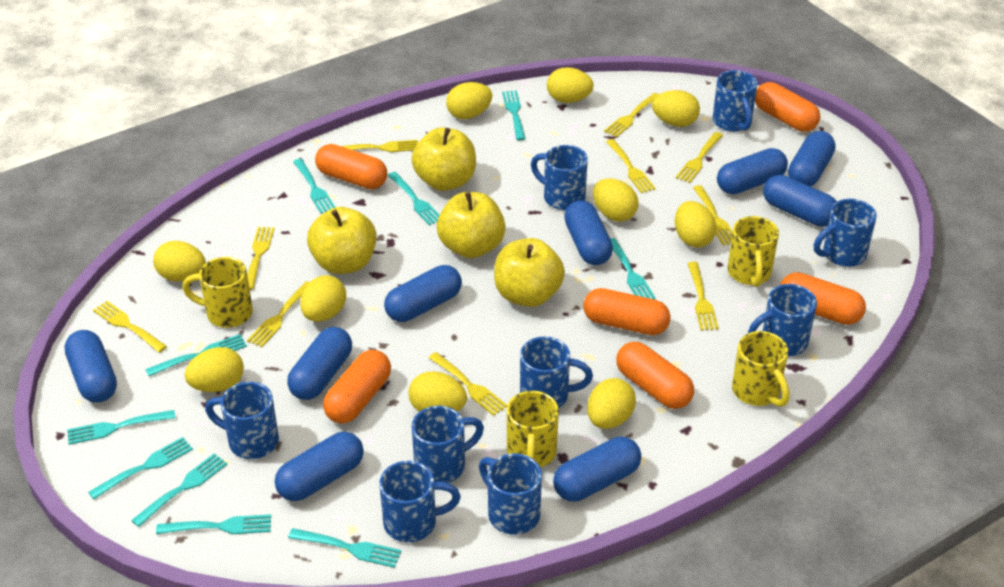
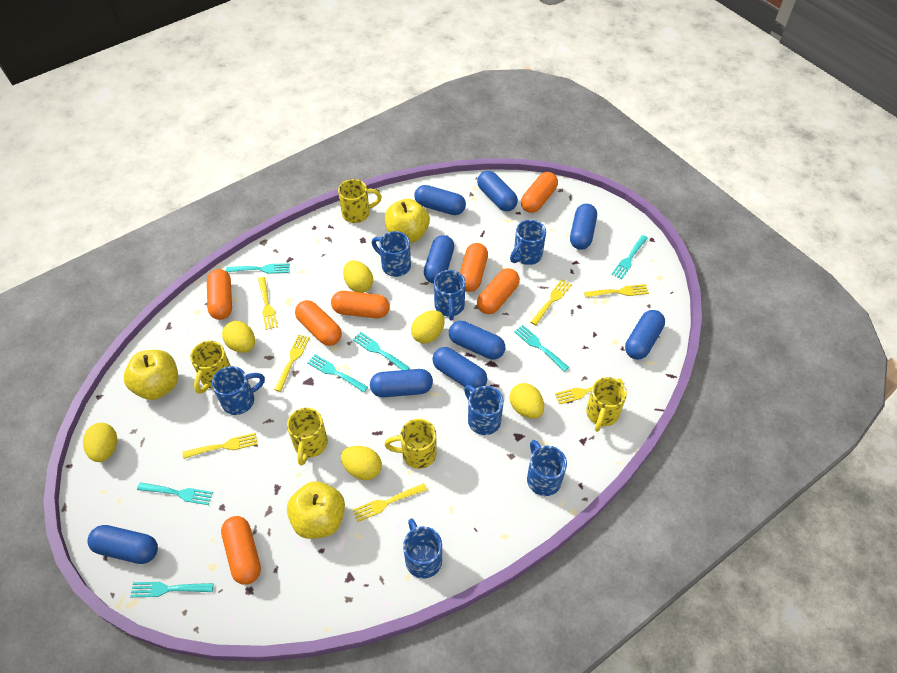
blue mug: [205,382,279,459] [379,461,461,542] [412,406,484,483] [479,453,542,535] [520,336,593,408] [531,145,588,210] [713,70,757,132] [748,284,817,356] [814,199,877,267] = 9 -> [212,366,265,415] [372,231,411,277] [403,518,442,579] [434,270,465,321] [464,385,504,435] [510,220,546,265] [527,440,567,496] = 7
orange capsule: [315,144,387,189] [323,350,391,423] [583,288,671,335] [616,342,694,409] [755,82,820,132] [780,272,866,325] = 6 -> [207,269,232,320] [221,516,261,585] [295,300,342,346] [331,291,390,318] [460,243,488,292] [477,268,520,314] [521,172,558,213] = 7
turquoise fork: [67,410,175,445] [88,437,193,500] [131,453,227,527] [145,334,247,376] [156,514,271,534] [288,528,401,568] [293,159,335,214] [387,172,440,225] [502,90,526,141] [611,238,656,299] = 10 -> [130,582,214,597] [137,482,213,505] [226,263,290,274] [307,354,368,392] [353,332,410,370] [514,325,569,372] [611,235,648,280] = 7
yellow apple: [307,207,376,274] [412,127,476,191] [437,192,506,258] [494,238,565,307] = 4 -> [124,350,178,400] [287,481,345,539] [385,199,430,243] = 3
yellow egg: [153,241,206,282] [185,347,244,392] [300,275,346,322] [408,371,467,412] [446,82,492,119] [547,67,594,103] [587,378,636,429] [593,178,638,222] [652,90,700,127] [675,201,717,247] = 10 -> [83,423,117,462] [222,321,255,353] [341,446,382,480] [343,260,373,293] [411,310,445,344] [510,383,544,419] = 6
yellow fork: [93,301,167,353] [247,227,275,290] [247,281,310,347] [341,140,418,152] [428,352,507,416] [604,93,659,137] [606,139,656,193] [676,132,723,183] [687,262,719,330] [693,185,733,245] = 10 -> [182,433,258,459] [258,277,278,330] [274,334,310,392] [353,483,427,522] [531,279,572,325] [555,378,624,404] [584,284,649,298] = 7
yellow mug: [182,257,253,328] [507,391,559,467] [728,216,779,287] [732,331,790,407] = 4 -> [190,341,231,394] [287,408,328,466] [338,179,382,223] [384,419,437,469] [586,377,627,432] = 5

